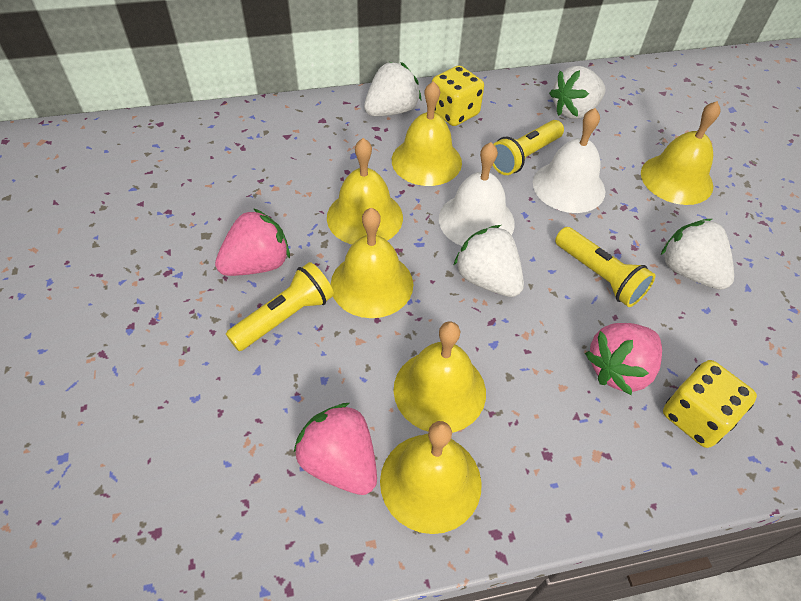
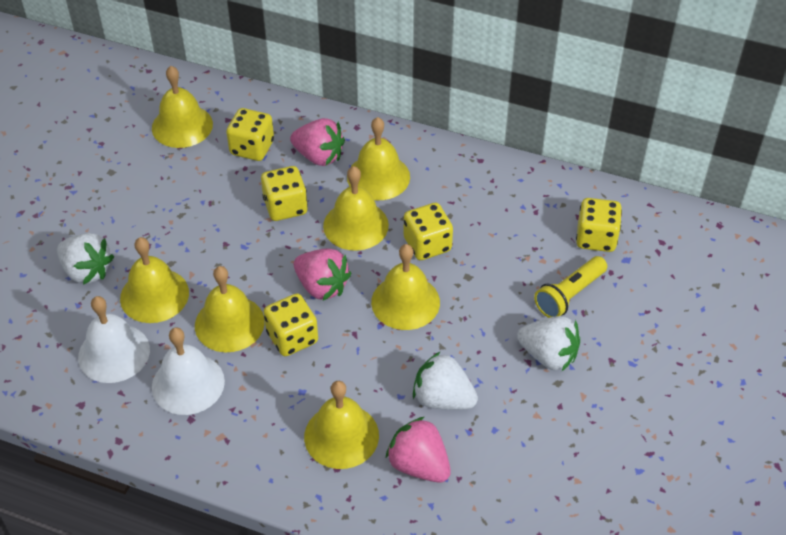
white strawberry: [364,62,421,116] [453,225,524,297] [549,66,606,119] [660,219,734,290] = 4 -> [57,233,114,285] [413,351,478,410] [517,316,580,371] = 3
yellow bell: [327,138,403,245] [331,208,413,318] [380,421,482,534] [392,81,462,186] [393,322,486,433] [641,101,721,205] = 6 -> [120,237,189,323] [152,66,213,148] [195,266,265,352] [304,381,379,469] [323,166,389,251] [347,117,410,200] [371,244,440,330] = 7
yellow dice: [432,65,484,126] [663,360,757,448] = 2 -> [226,108,274,161] [261,166,308,221] [264,294,318,356] [404,203,453,260] [576,198,622,252] = 5
yellow flashlight: [226,262,334,351] [493,120,564,175] [555,227,656,307] = 3 -> [534,256,607,318] = 1

